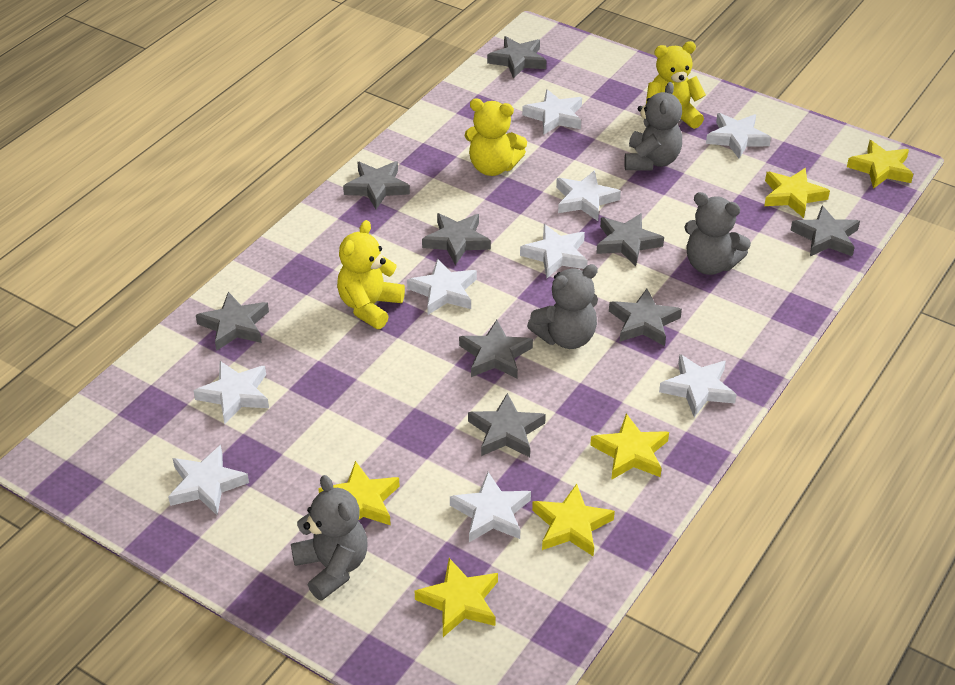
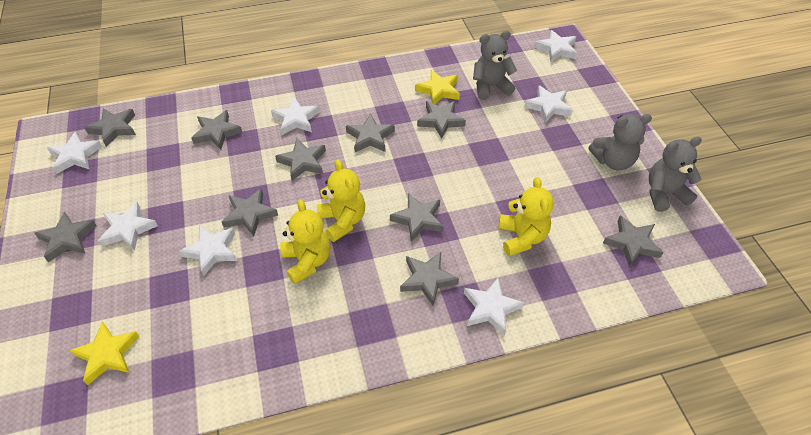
grey star: [196,292,269,351] [343,161,410,209] [422,213,491,265] [459,320,533,378] [468,393,546,457] [487,36,546,78] [596,213,664,266] [609,289,682,346] [791,206,860,256] = 9 -> [34,211,97,262] [85,108,136,147] [191,110,243,150] [222,188,278,236] [275,139,326,181] [346,114,395,152] [390,193,443,242] [400,252,459,306] [417,101,466,138] [603,216,664,266] = 10
grey teddy bear: [291,475,368,601] [527,264,598,349] [624,82,682,171] [684,192,751,275] = 4 -> [473,31,517,100] [588,114,652,170] [649,137,702,212] = 3
white star: [168,445,249,515] [194,361,269,424] [407,258,477,315] [450,472,531,542] [520,224,587,278] [522,89,582,134] [556,170,621,221] [659,354,737,417] [706,113,771,159] = 9 -> [47,132,102,174] [98,202,158,251] [179,225,237,276] [271,97,320,135] [464,278,524,336] [524,85,573,123] [534,30,578,62] = 7
yellow star: [318,461,400,525] [415,558,498,637] [532,484,615,556] [590,413,669,480] [764,168,830,218] [847,140,913,189] = 6 -> [69,322,140,385] [415,70,460,104] = 2

